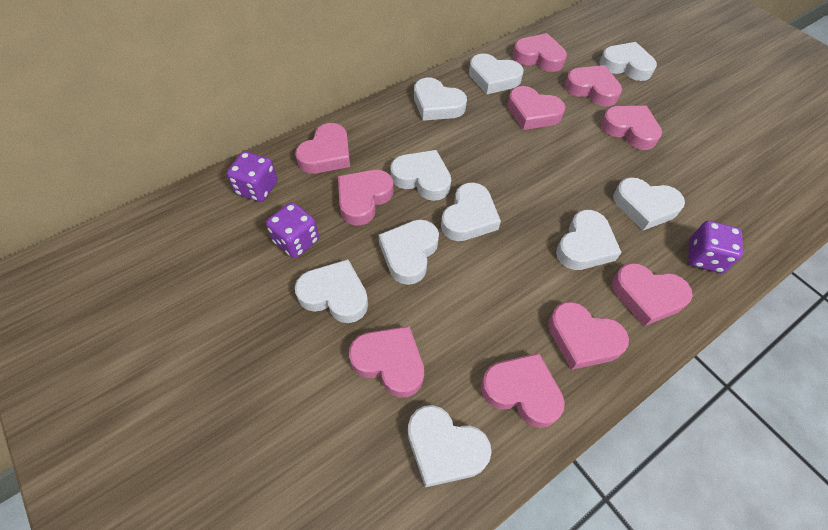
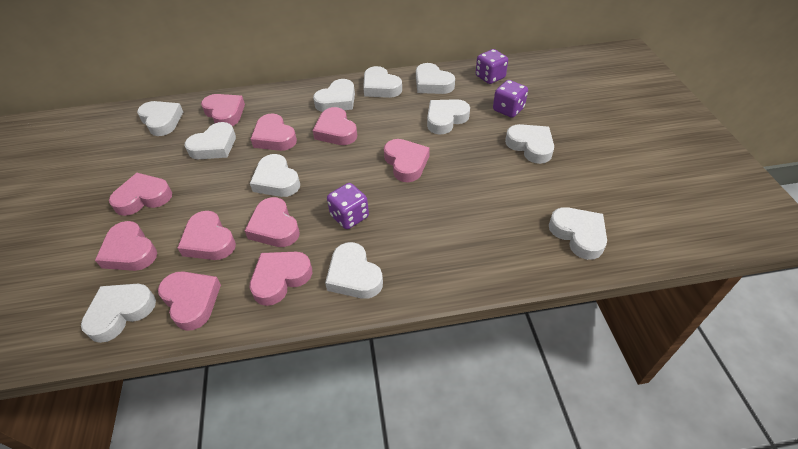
white heart: [295,259,368,323] [379,219,439,285] [390,150,451,201] [408,405,492,487] [414,78,467,121] [441,182,501,241] [469,53,524,94] [556,210,622,270] [600,42,657,81] [613,177,685,230] = 10 -> [81,284,156,343] [137,101,183,136] [184,122,236,159] [250,154,300,197] [313,79,355,112] [325,242,383,299] [363,66,402,98] [416,63,455,94] [427,99,470,135] [505,124,554,164] [549,207,607,260] = 11

